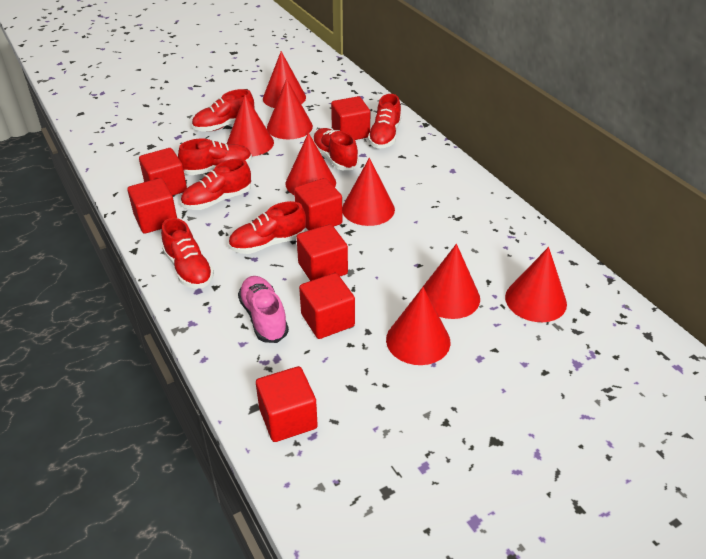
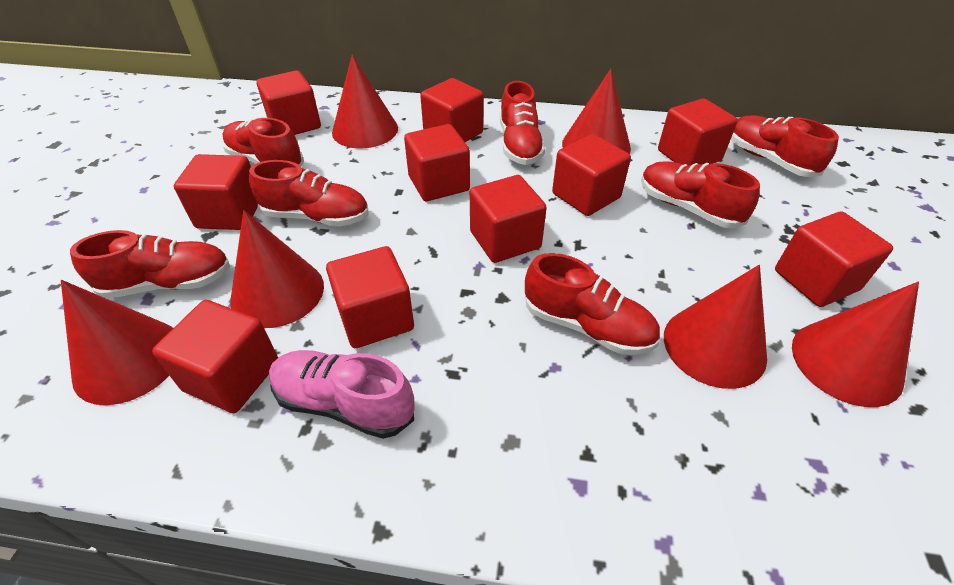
red cone: [227,95,274,156] [263,51,306,108] [267,79,313,139] [285,133,336,195] [342,158,395,226] [386,287,450,365] [423,244,480,319] [505,247,567,322] = 8 -> [61,280,173,405] [230,210,324,328] [332,55,398,149] [562,69,631,154] [664,265,767,389] [792,282,919,407] = 6
red cube: [127,178,177,234] [139,148,187,196] [256,366,318,442] [294,178,342,231] [297,224,348,281] [299,273,355,339] [331,96,370,140] = 7 -> [152,300,278,413] [174,154,258,230] [256,70,321,135] [326,246,414,348] [404,124,470,201] [420,78,484,142] [470,175,547,263] [552,134,631,216] [658,99,738,166] [775,212,893,307] = 10

